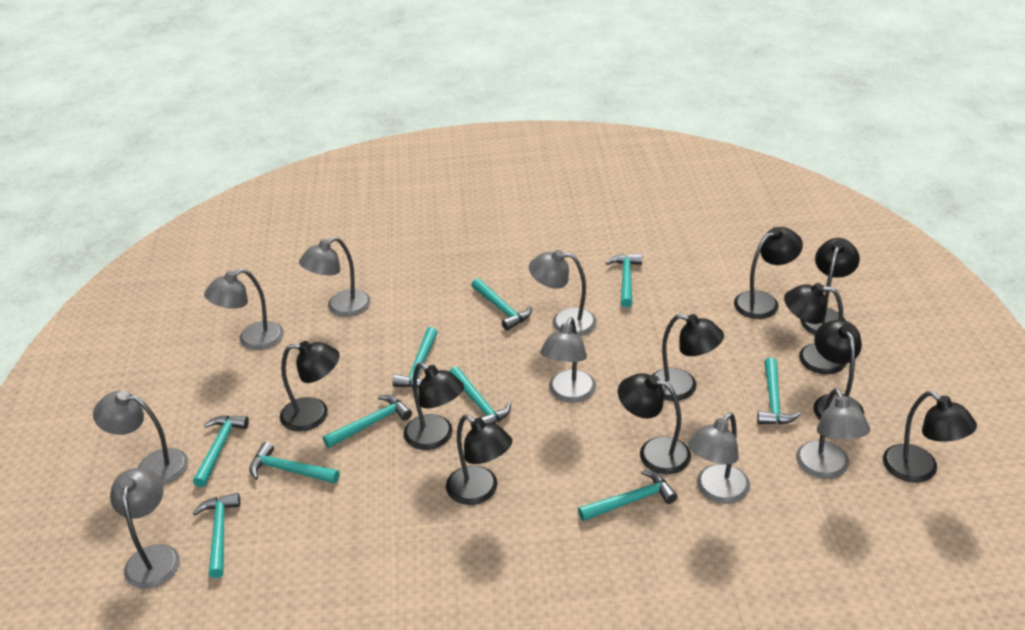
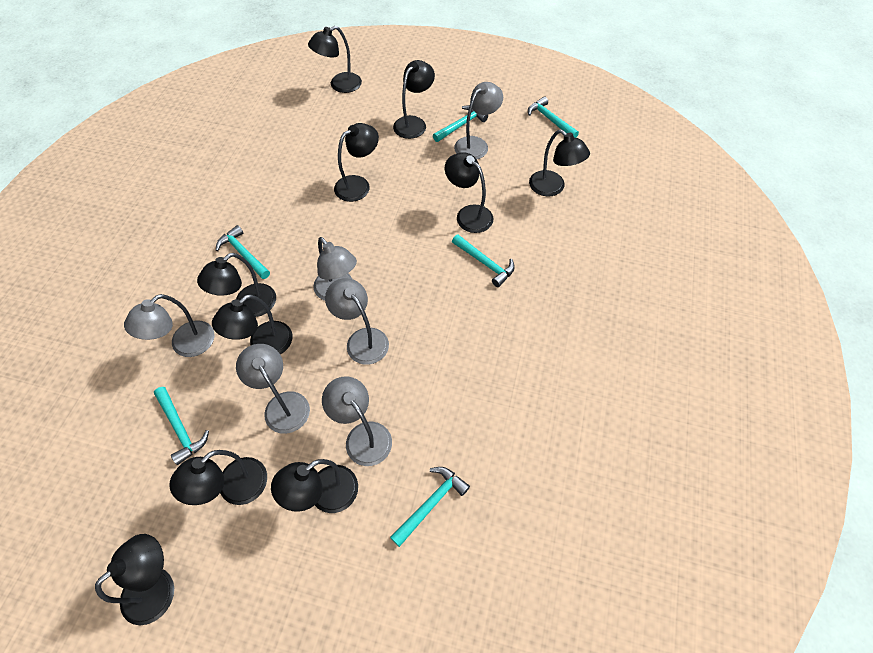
grey lamp: [93,391,188,485] [110,468,180,589] [204,269,284,350] [299,237,371,317] [529,250,597,336] [540,317,596,403] [687,413,750,504] [796,388,870,479] = 8 -> [124,294,214,357] [236,344,310,434] [313,237,357,301] [322,376,392,466] [325,278,389,365] [454,82,503,159] = 6
turquoise hammer: [193,415,249,487] [193,493,240,578] [249,442,340,484] [323,395,412,448] [393,327,438,388] [449,367,511,424] [471,278,532,330] [578,470,677,521] [606,254,642,308] [757,358,801,425] = 10 -> [154,387,209,465] [216,225,270,279] [390,467,470,547] [433,105,488,142] [452,234,515,287] [528,96,579,138] = 6

